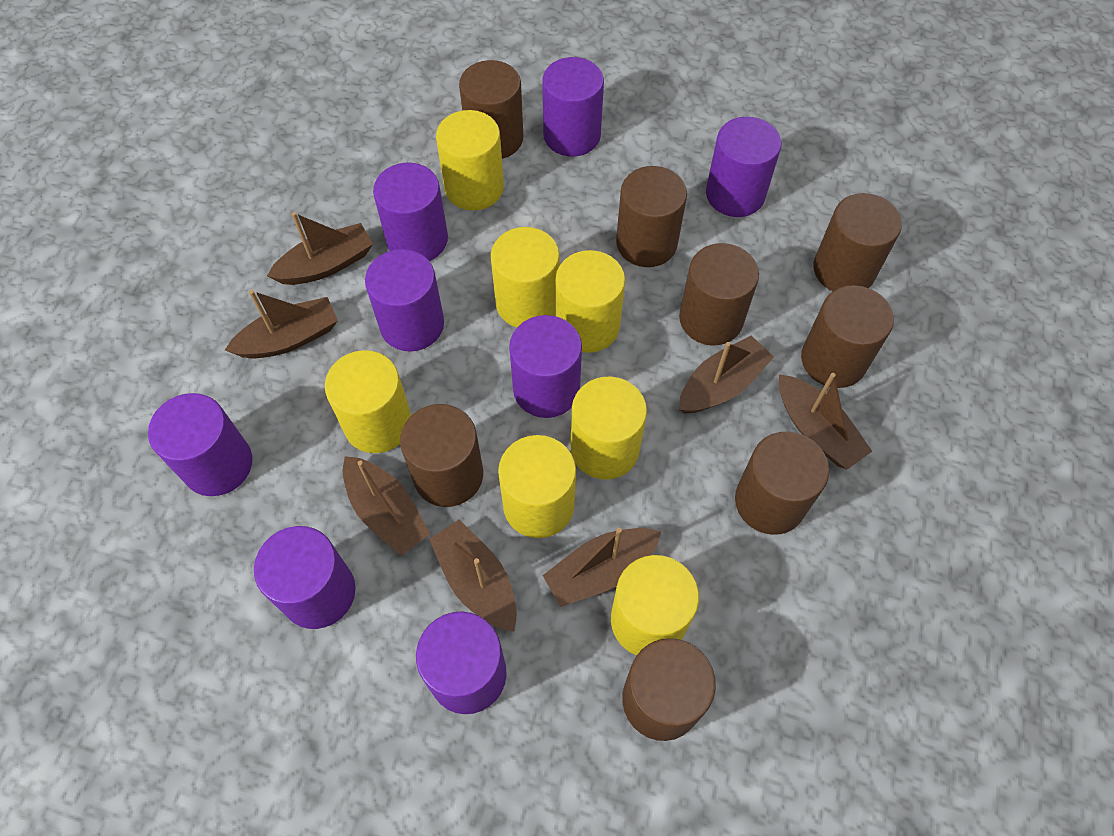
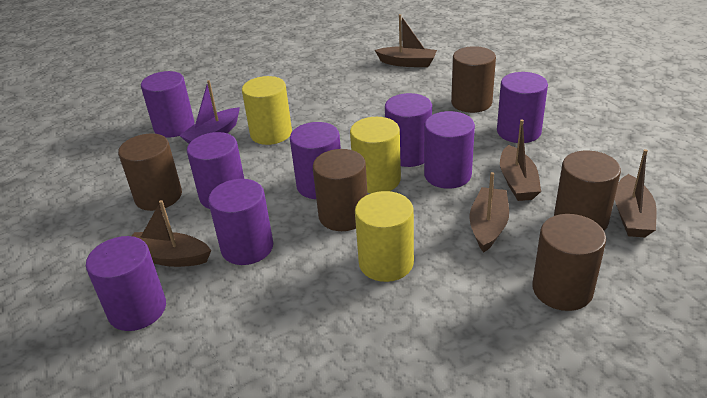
brown boat: [225,290,338,359] [267,212,373,285] [343,456,430,556] [429,519,517,631] [542,528,661,607] [679,335,774,414] [779,373,872,469] = 7 -> [132,200,211,267] [375,14,437,67] [469,172,509,253] [500,119,541,201] [615,149,657,237] = 5
brown cylinder: [400,404,483,507] [459,60,523,159] [616,166,687,267] [622,638,716,741] [679,243,759,345] [735,431,829,535] [801,285,894,388] [813,193,902,291] = 8 -> [118,133,182,211] [313,149,368,231] [451,46,496,113] [532,214,606,311] [554,150,621,231] = 5
purple boat: none = 0 -> [179,80,240,144] = 1
yellow cylinder: [325,350,411,453] [436,110,504,210] [491,227,560,327] [498,435,576,538] [555,250,625,353] [571,377,647,479] [611,555,699,655] = 7 -> [242,76,292,145] [350,117,401,193] [355,191,414,282] = 3

